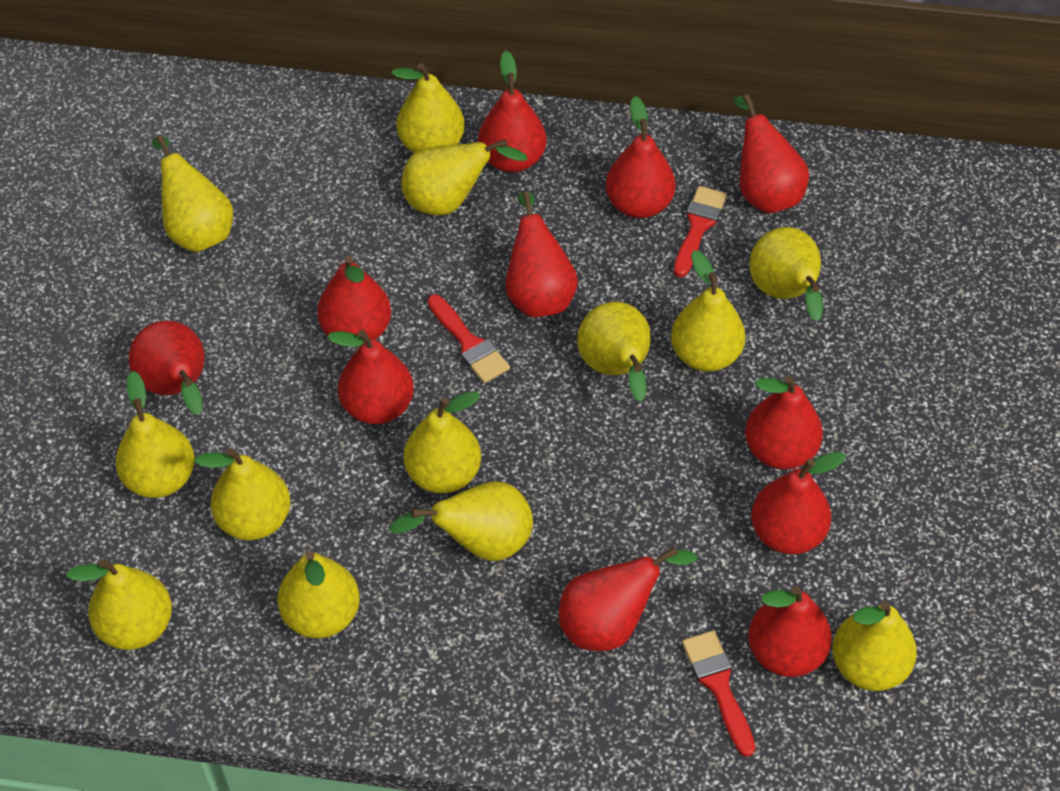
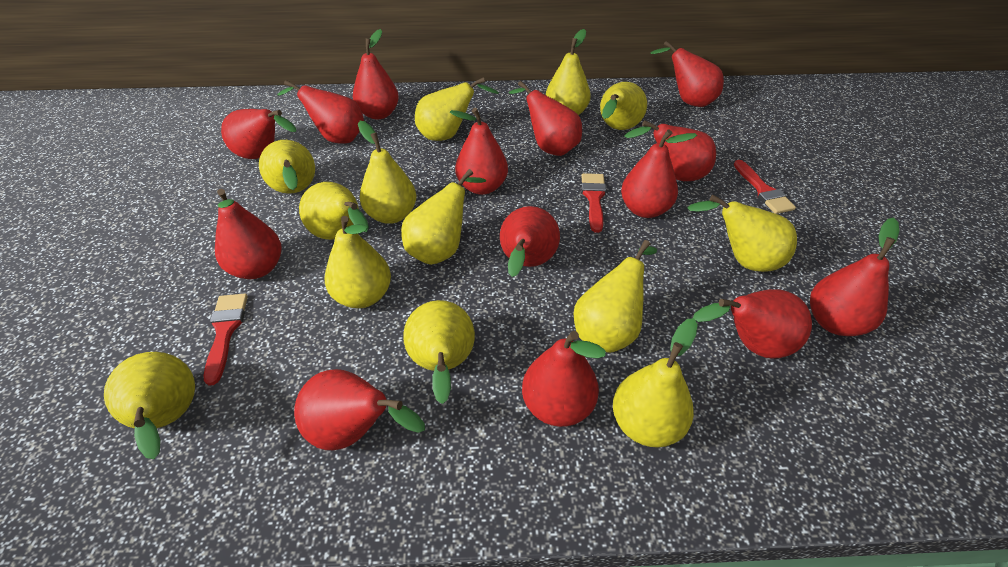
red pear: [128,321,205,415] [317,255,391,340] [327,330,414,424] [478,51,546,173] [505,191,578,317] [559,547,698,651] [606,96,676,218] [734,94,809,213] [745,376,823,469] [748,586,832,677] [751,452,846,554] = 11 -> [215,189,281,279] [221,109,296,159] [277,80,364,144] [294,369,425,450] [353,29,399,119] [450,108,508,195] [500,206,560,277] [509,81,582,156] [522,331,606,427] [621,129,697,218] [624,120,716,181] [650,41,724,107] [693,289,812,359] [810,218,899,336] = 14

